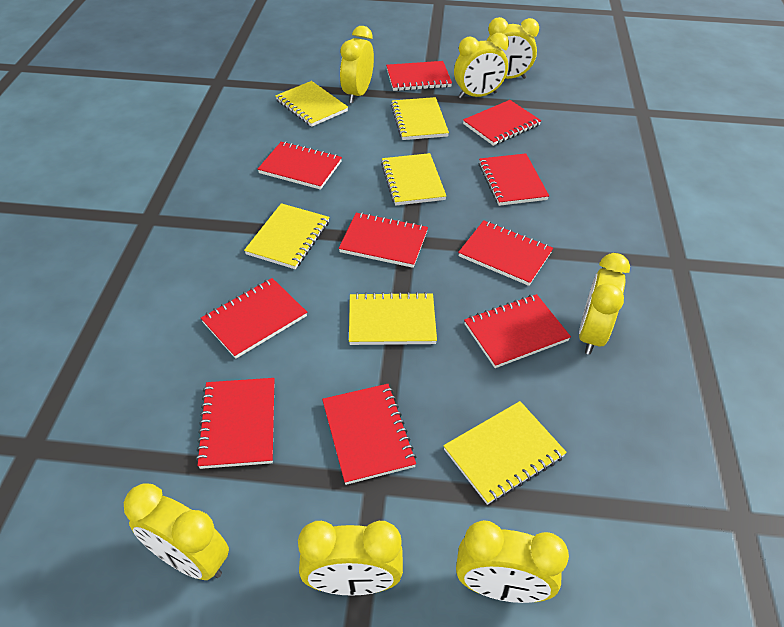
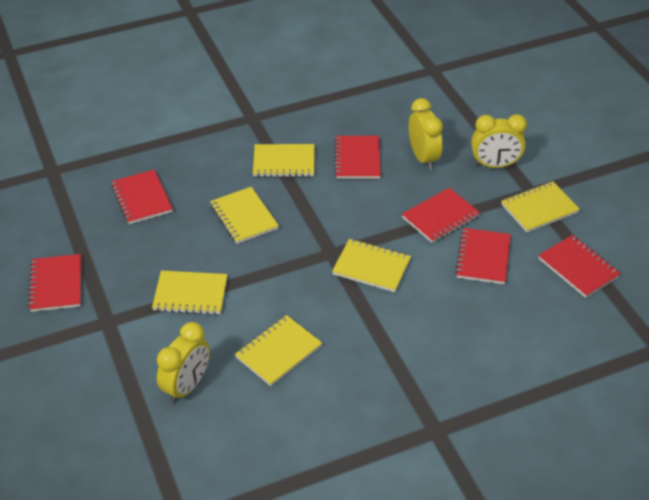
red notebook: [196,378,274,469] [201,278,307,359] [258,141,342,190] [322,384,417,485] [339,212,428,268] [386,61,452,91] [458,220,553,286] [463,100,541,146] [464,294,571,368] [479,153,549,206] = 10 -> [28,254,81,312] [111,170,173,224] [334,136,381,179] [402,188,480,243] [455,228,511,284] [538,235,621,298] = 6
yellow clock: [124,483,229,580] [298,521,403,596] [340,26,374,103] [454,33,509,99] [456,520,569,603] [487,17,539,79] [579,253,630,355] = 7 -> [157,322,210,403] [409,98,443,170] [471,114,527,168] = 3

